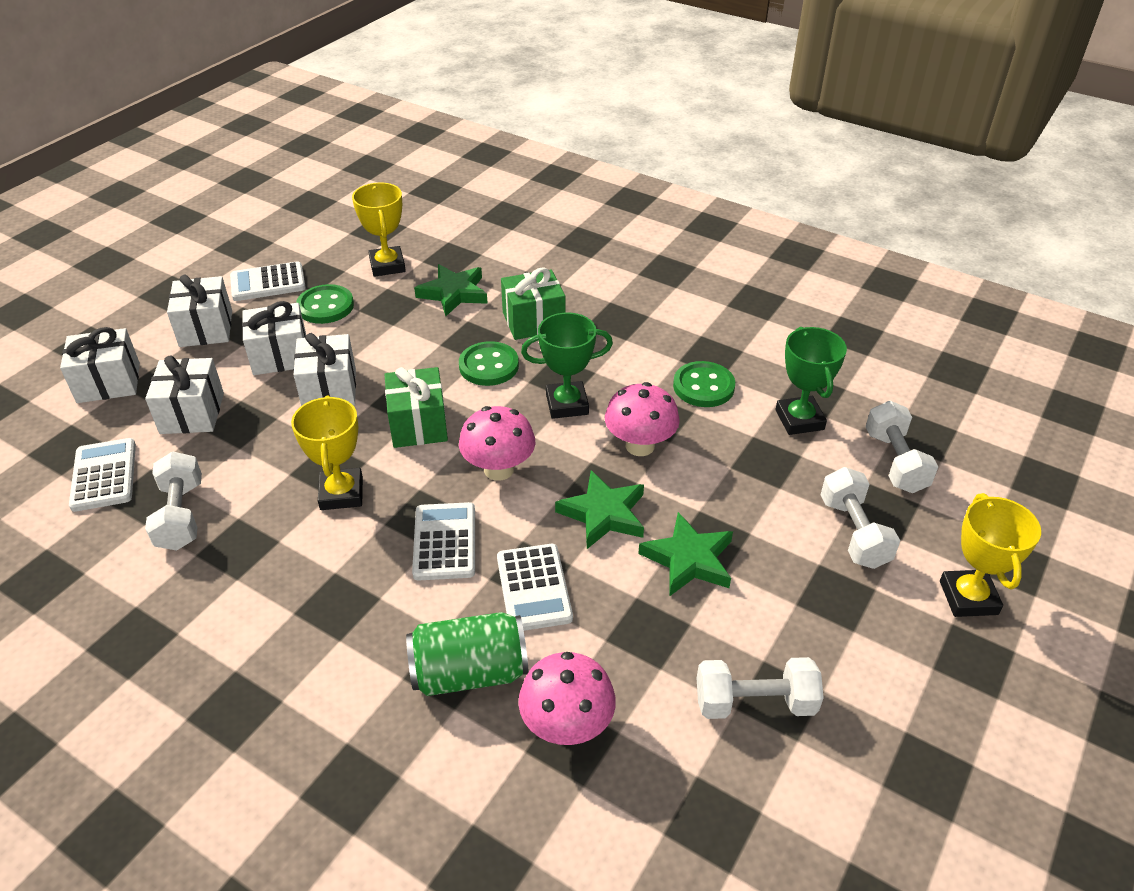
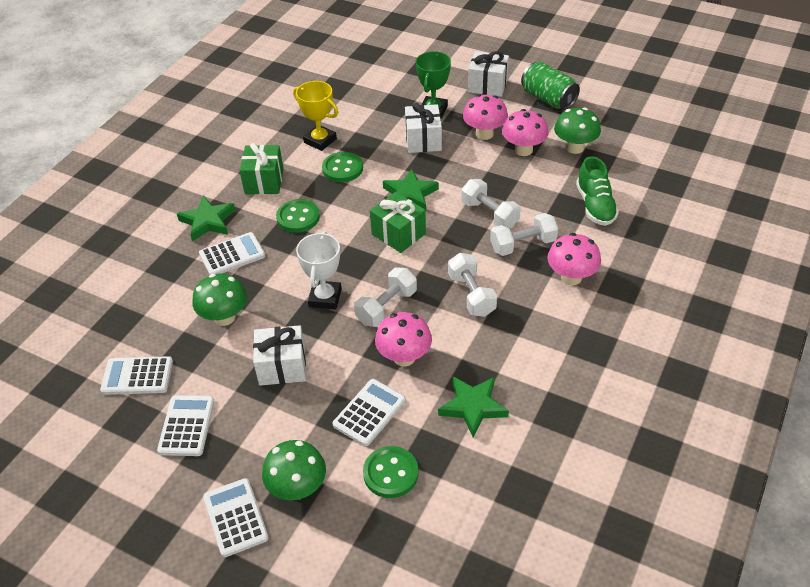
green mushroom: none = 0 -> [193,274,247,326] [262,440,326,500] [554,107,601,154] = 3
green shoe: none = 0 -> [576,156,619,226] = 1
green trophy: [521,312,613,419] [776,327,847,435] = 2 -> [416,51,451,119] = 1
pink mushroom: [459,406,535,481] [518,652,616,745] [605,382,680,456] = 3 -> [375,312,432,367] [463,94,508,140] [502,109,549,156] [547,233,601,285] = 4
white calculator: [69,438,136,512] [230,261,306,301] [412,502,475,581] [497,544,573,631] = 4 -> [100,356,173,395] [157,395,215,456] [199,232,265,275] [203,478,269,557] [333,379,406,446] = 5
white gift: [60,327,140,403] [145,356,224,434] [167,275,232,347] [242,301,306,375] [294,333,356,406] = 5 -> [253,325,306,386] [405,103,442,153] [468,51,509,97] = 3
white trophy: none = 0 -> [296,232,342,310] = 1
yellow trophy: [291,395,363,510] [352,182,406,277] [940,493,1041,617] = 3 -> [293,81,338,151] = 1

